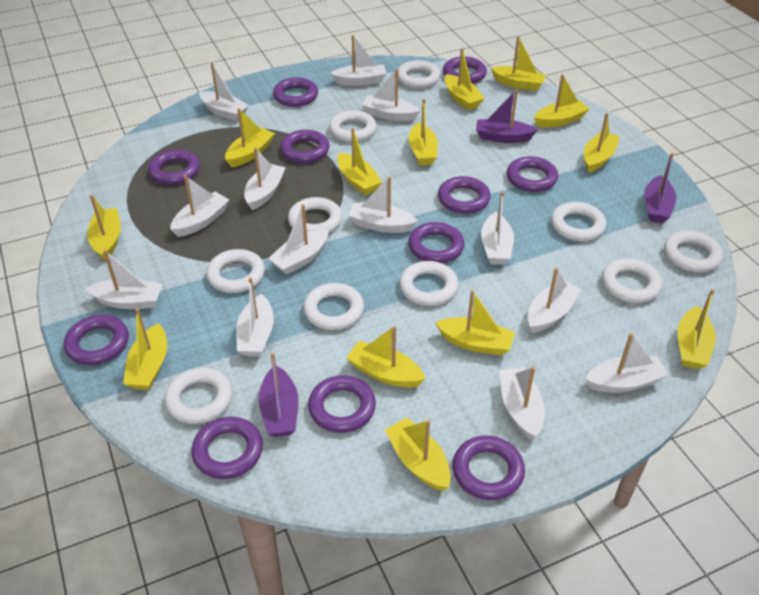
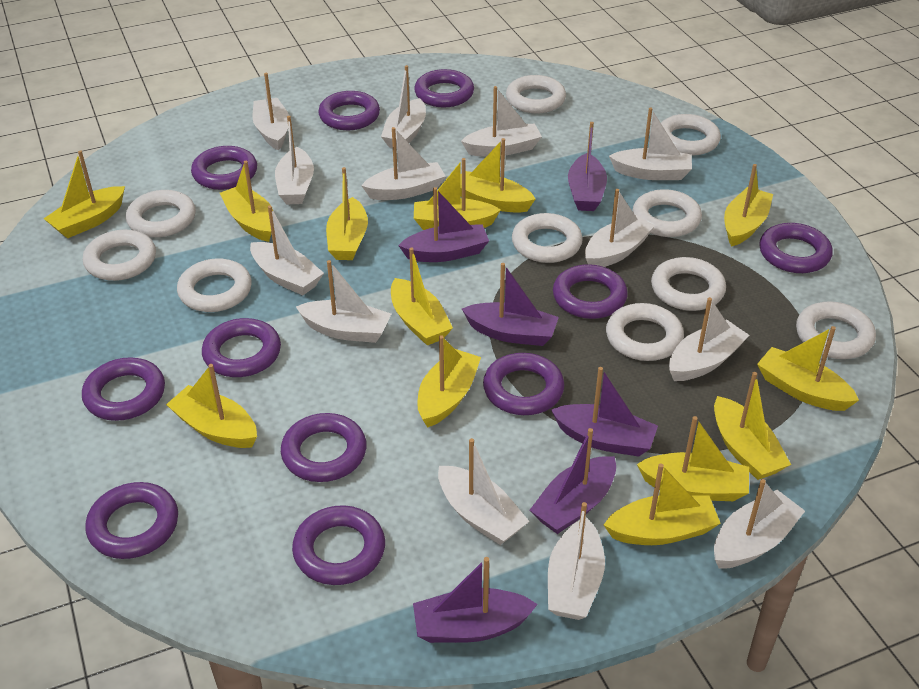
purple boat: [258,353,299,437] [476,90,537,143] [644,153,676,223] = 3 -> [398,187,489,262] [413,557,538,643] [462,263,559,346] [530,428,616,534] [551,367,658,457] [568,122,607,211] = 6

